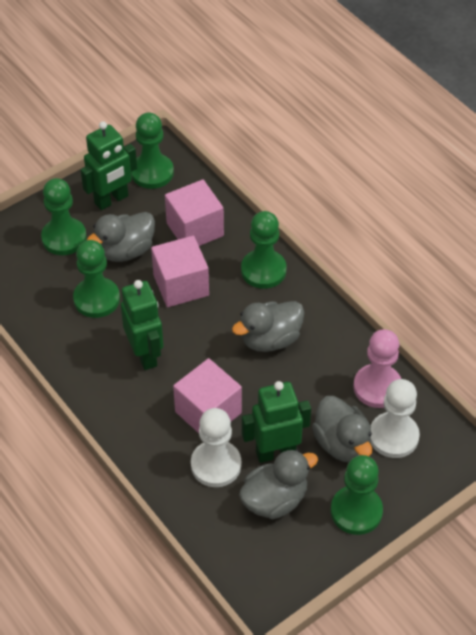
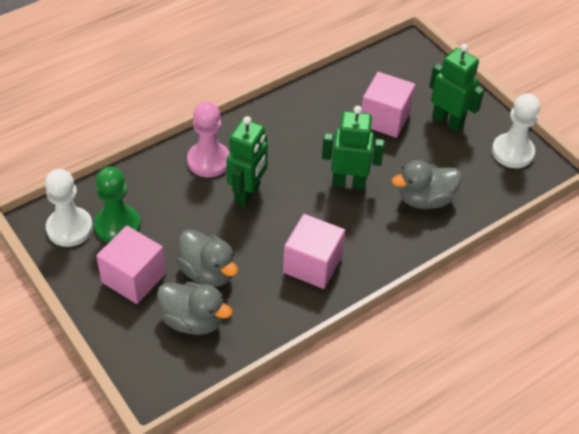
green pawn: [41,178,87,255] [73,240,120,318] [131,113,174,189] [241,211,287,289] [331,455,383,535] = 5 -> [94,166,141,243] = 1
grey duck: [87,212,155,262] [232,301,304,352] [239,449,318,519] [312,396,373,462] = 4 -> [157,282,233,335] [177,229,238,287] [392,160,462,209] = 3

